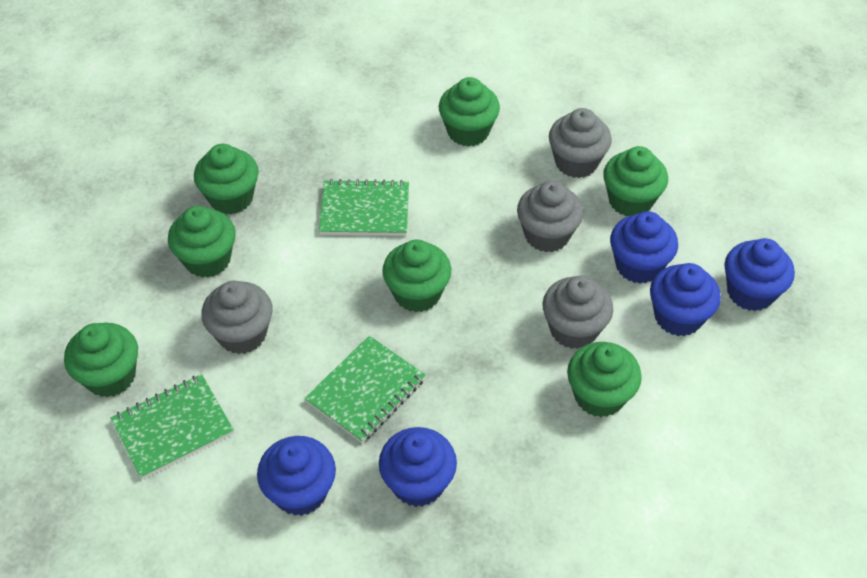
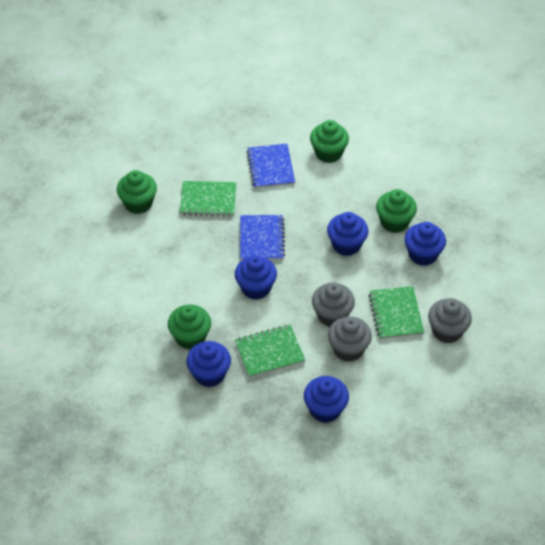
blue notebook: none = 0 -> [240,215,285,260] [247,144,295,189] = 2
green cupcake: [64,323,138,397] [168,206,236,278] [194,144,259,214] [382,239,451,312] [439,77,500,147] [567,342,642,417] [603,146,668,216] = 7 -> [117,170,157,214] [168,305,211,349] [310,120,349,163] [376,189,417,233] = 4
grey cupcake: [201,281,273,354] [517,181,583,252] [542,276,613,349] [549,108,612,178] = 4 -> [312,282,355,327] [328,316,372,362] [428,298,472,343] = 3

